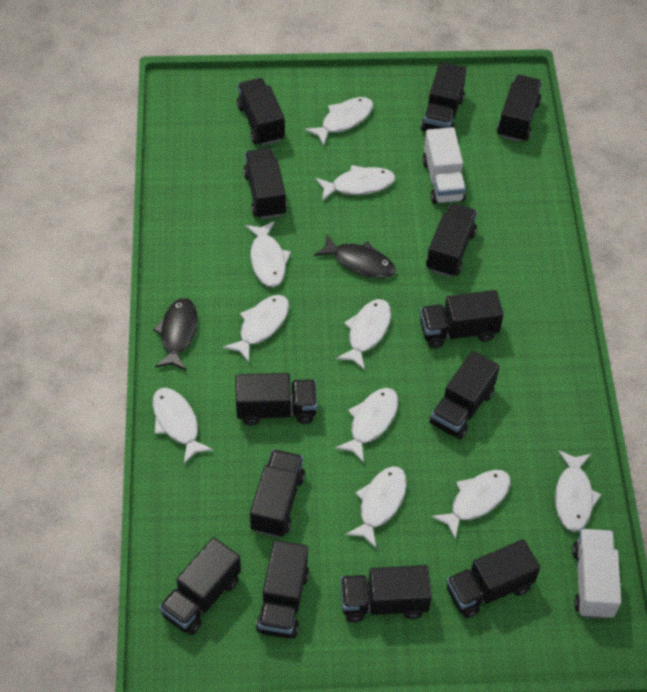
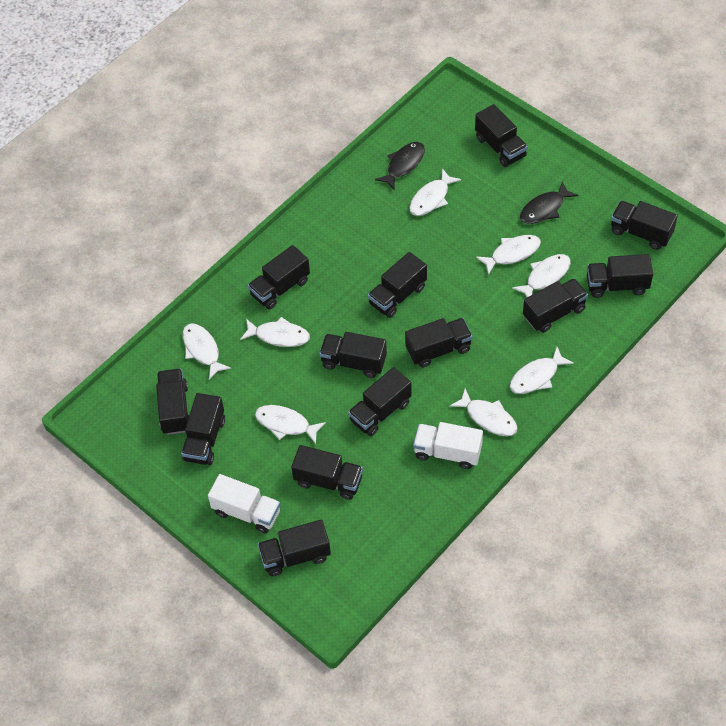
white fish: [152,388,213,464] [223,295,289,362] [245,221,291,287] [305,97,373,146] [315,165,395,201] [335,388,398,463] [336,299,391,370] [345,466,407,548] [431,470,511,539] [555,450,601,532] = 10 -> [183,323,231,380] [240,317,310,347] [255,405,326,444] [409,168,461,216] [450,388,518,436] [476,235,541,275] [510,347,574,394] [512,254,571,297] = 8

